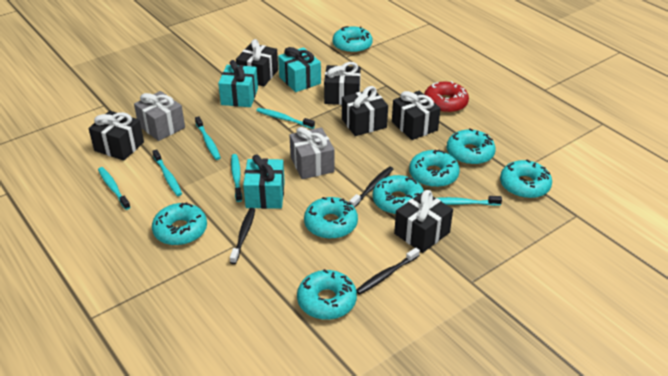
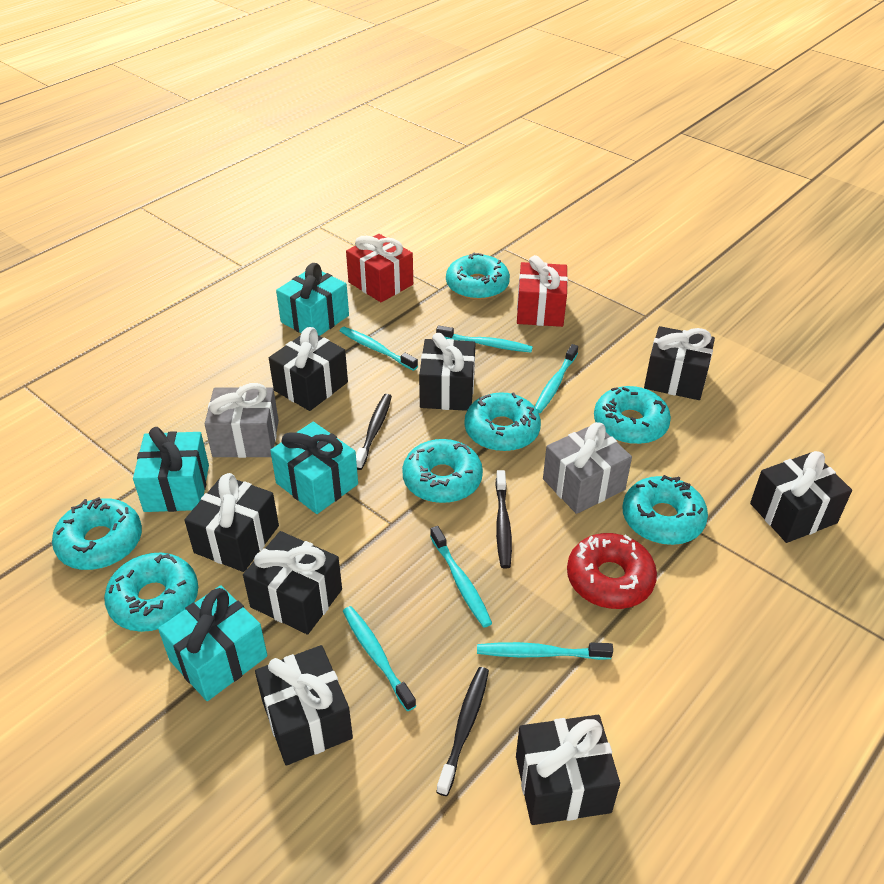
black gift: [88,111,144,161] [236,39,278,86] [324,62,361,105] [342,86,388,136] [392,91,441,140] [394,190,453,253] = 6 -> [185,473,279,572] [243,531,342,635] [255,645,353,766] [269,327,348,411] [419,333,475,411] [516,715,620,825] [644,326,715,400] [750,451,852,543] = 8
red gift: none = 0 -> [346,234,413,302] [517,255,568,327] = 2
turquoise donut: [152,202,207,245] [297,269,357,320] [304,197,358,239] [333,26,373,53] [373,175,424,215] [409,150,460,188] [447,128,496,165] [500,159,552,199] = 8 -> [52,497,142,570] [104,553,198,632] [402,439,483,503] [446,253,510,300] [465,392,541,452] [594,386,671,444] [623,475,708,545] = 7
turquoise gift: [218,60,258,107] [243,154,285,209] [278,47,321,92] = 3 -> [133,427,209,512] [158,585,268,701] [270,422,358,514] [276,263,349,336] = 4

